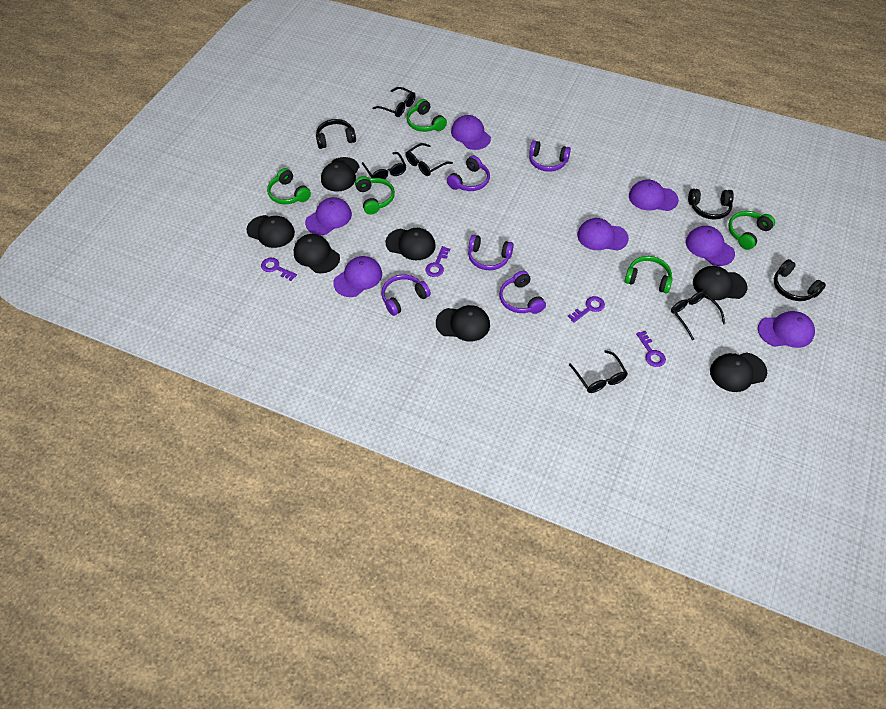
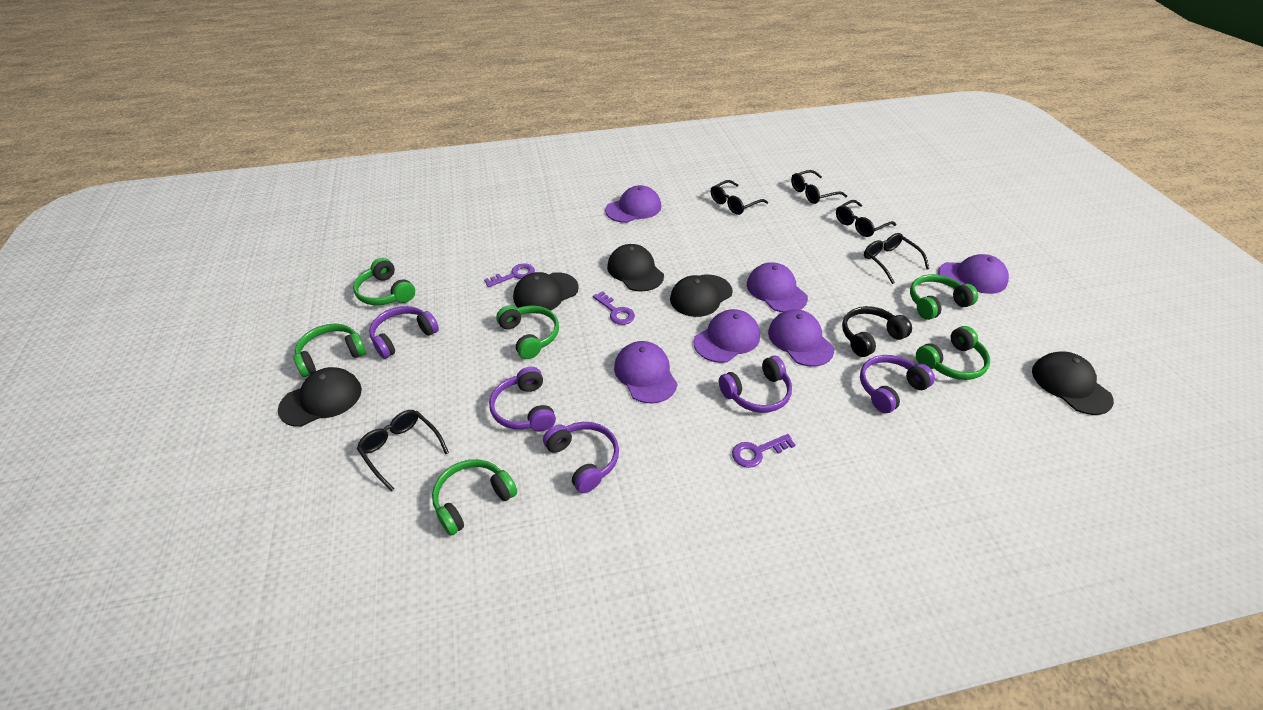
black cap: [246,215,295,248] [294,234,340,274] [321,157,360,192] [386,228,436,260] [436,305,490,341] [693,266,747,300] [710,352,767,392] = 7 -> [278,367,362,427] [513,272,579,311] [607,244,664,292] [670,274,733,317] [1032,351,1114,415] = 5
black headphones: [316,119,356,149] [688,189,734,220] [774,259,826,301] = 3 -> [842,306,912,357] = 1
green headphones: [267,168,311,204] [355,176,395,215] [407,99,447,132] [625,256,673,293] [728,211,775,250] = 5 -> [293,324,366,377] [353,258,415,305] [432,459,517,536] [496,305,559,359] [910,274,978,320] [916,326,990,380] = 6
purple cap: [305,197,352,235] [333,256,382,297] [451,115,491,150] [577,218,629,251] [629,179,679,211] [686,226,735,266] [758,311,815,348] = 7 -> [605,185,661,223] [614,341,678,403] [693,309,760,363] [747,262,808,312] [768,309,834,367] [938,254,1009,294] = 6
purple key: [261,258,297,281] [425,246,450,277] [568,296,605,323] [636,331,666,367] = 4 -> [484,263,535,287] [593,291,635,325] [732,434,795,468] = 3

